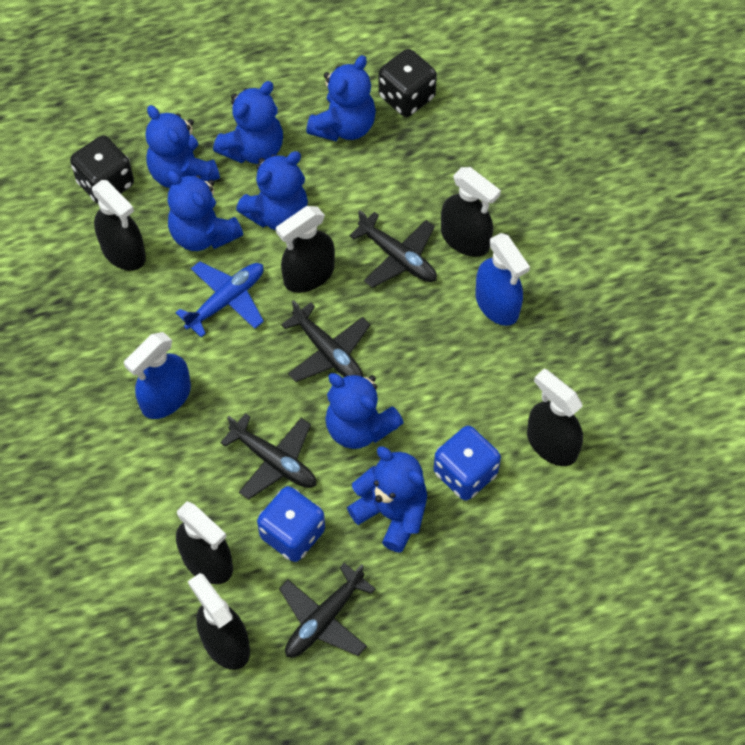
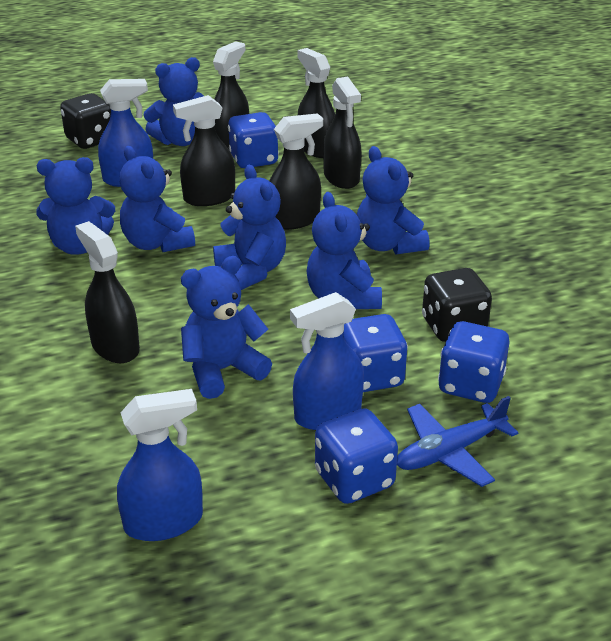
black plane: [220,413,316,500] [279,563,376,657] [281,300,370,382] [349,210,437,288] = 4 -> none = 0
blue dice: [257,486,325,562] [434,426,501,501] = 2 -> [228,112,279,168] [315,408,398,504] [343,314,408,392] [438,321,509,403] = 4
blue spray bottle: [124,332,191,419] [476,233,530,326] = 2 -> [98,79,153,187] [117,389,203,541] [290,292,364,430] = 3

